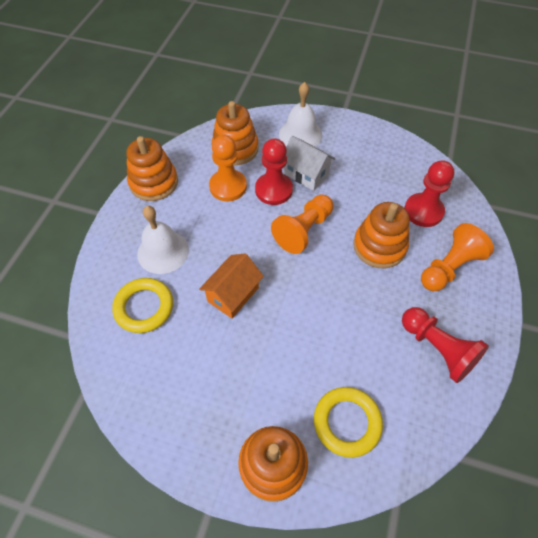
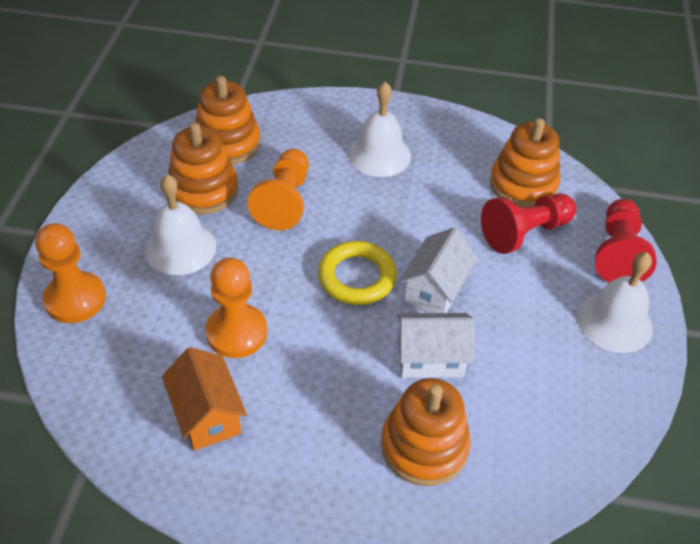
red pawn: [255,138,293,205] [402,307,489,383] [404,160,454,227] = 3 -> [481,193,576,254] [595,199,657,283] = 2
white bell: [137,206,189,274] [279,82,322,147] = 2 -> [145,174,216,275] [348,82,411,177] [577,252,653,353] = 3
white house: [284,136,336,191] = 1 -> [396,313,474,378] [400,227,478,313] = 2
yellow ring: [112,278,173,333] [314,387,383,458] = 2 -> [318,241,397,305] = 1

